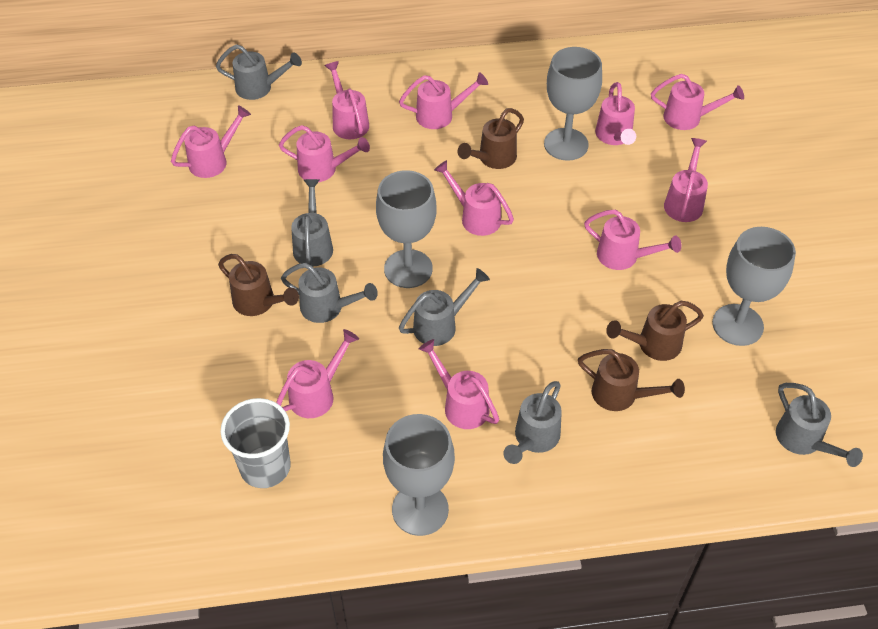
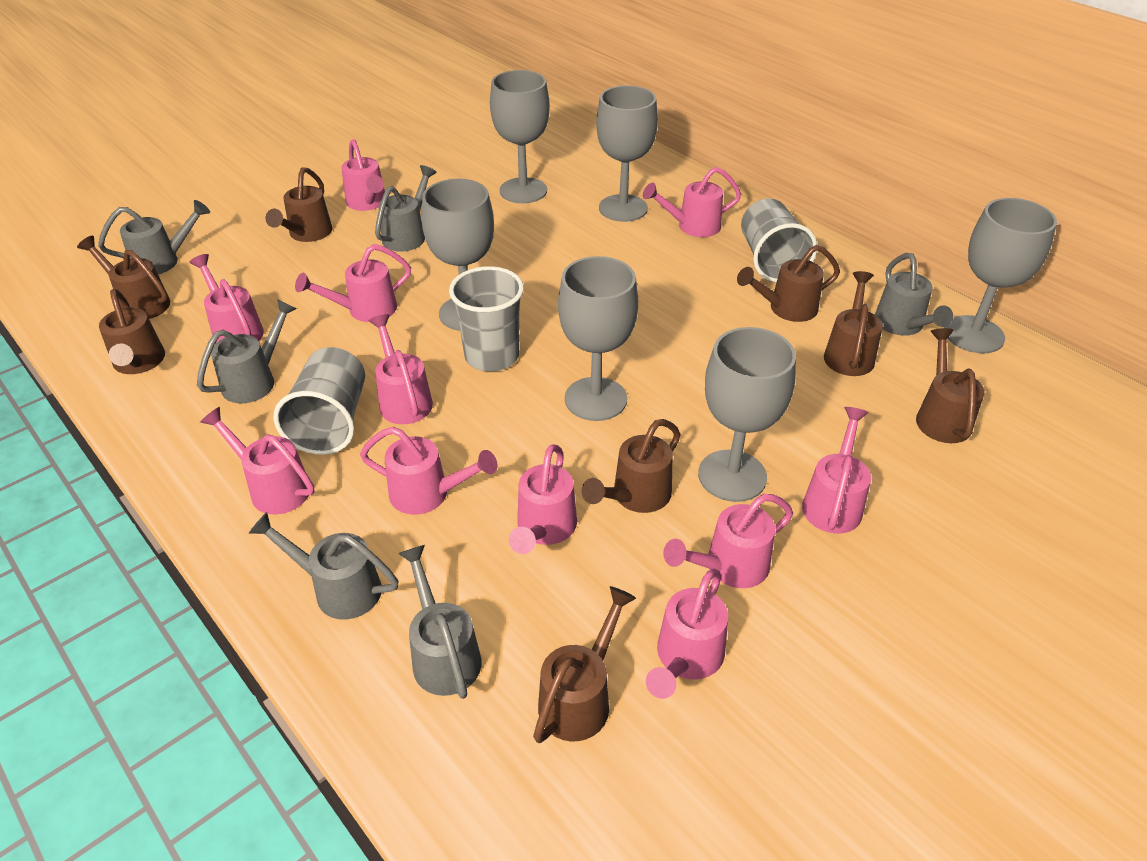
brown watering can: [218,254,299,316] [457,108,524,169] [578,349,685,411] [606,301,704,361] = 4 -> [77,235,170,319] [99,289,165,374] [266,167,333,242] [533,586,636,743] [582,419,681,513] [737,245,840,322] [824,271,883,376] [916,328,985,443] = 8
grey cup: [220,398,291,488] = 1 -> [274,347,365,455] [449,266,524,371] [741,198,817,282] = 3
grey goblet: [376,170,437,288] [383,414,455,536] [544,47,602,161] [712,227,796,346] = 4 -> [422,179,494,331] [490,70,550,203] [558,256,638,421] [596,85,658,222] [698,327,796,502] [944,198,1057,353] = 6

